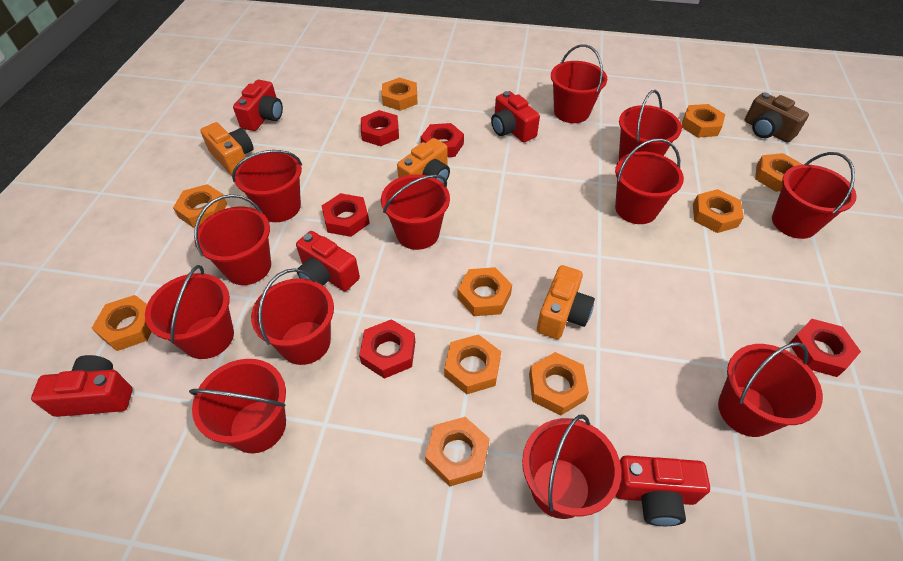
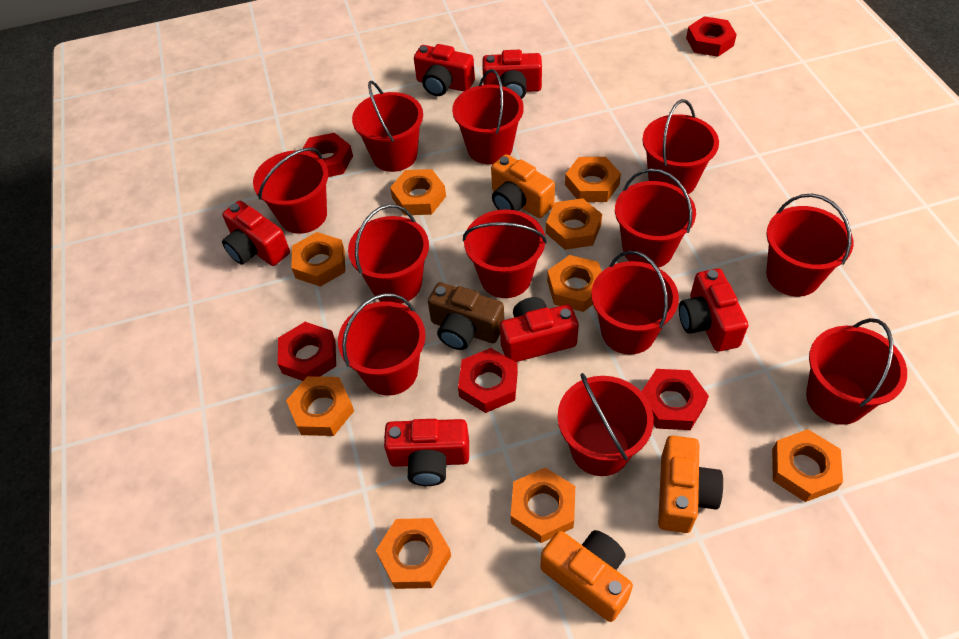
orange nut: [92,295,152,351] [173,184,227,228] [382,77,417,111] [425,417,490,487] [444,334,501,394] [457,267,512,316] [529,352,589,415] [681,104,725,138] [693,189,744,233] [755,153,803,192] = 10 -> [286,376,354,436] [291,232,345,287] [376,518,451,589] [390,169,446,215] [511,467,575,543] [546,198,602,250] [547,255,602,312] [565,157,621,202] [772,429,843,502] = 9
red camera: [31,355,132,417] [233,80,283,131] [296,231,360,291] [491,91,540,142] [615,455,710,526] = 5 -> [222,201,290,266] [384,419,469,486] [414,44,475,96] [483,50,542,99] [500,297,579,362] [679,269,748,352] = 6

